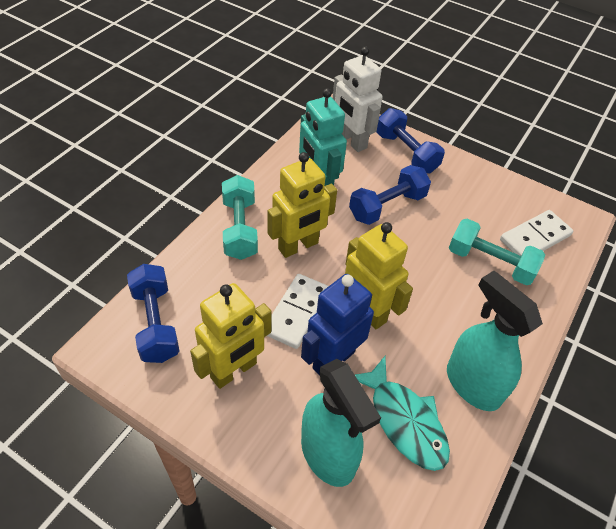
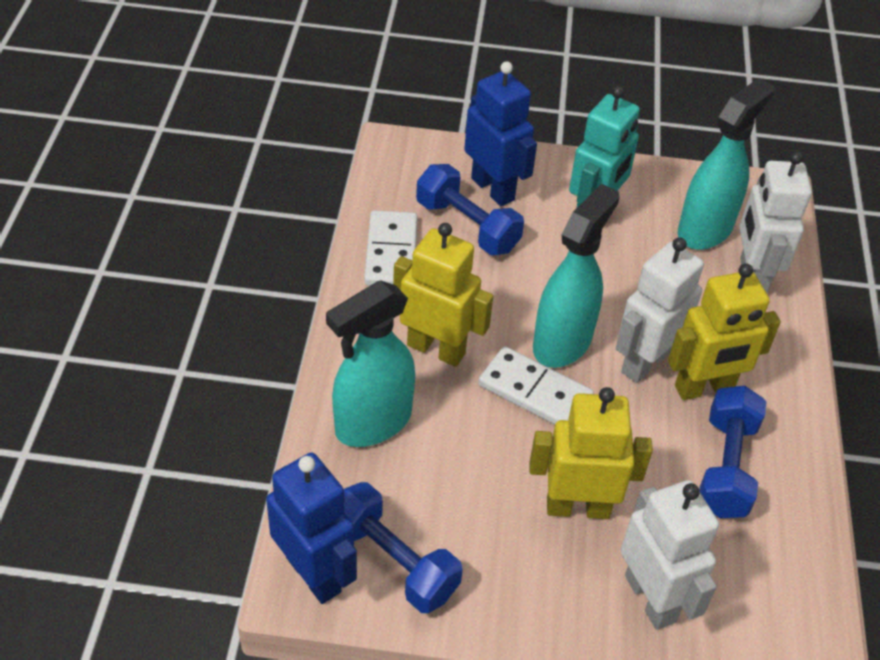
blue robot: [301,274,374,375] = 1 -> [266,452,357,604] [464,61,537,206] = 2
turquoise dumbbell: [222,175,258,260] [449,219,545,285] = 2 -> none = 0
turquoise fish: [355,356,450,471] = 1 -> none = 0
turquoise spray bottle: [301,359,381,487] [447,271,543,411] = 2 -> [326,280,415,447] [533,183,619,368] [678,78,774,250] = 3
white robot: [333,47,383,152] = 1 -> [616,237,704,383] [621,480,719,630] [739,151,812,293] = 3

